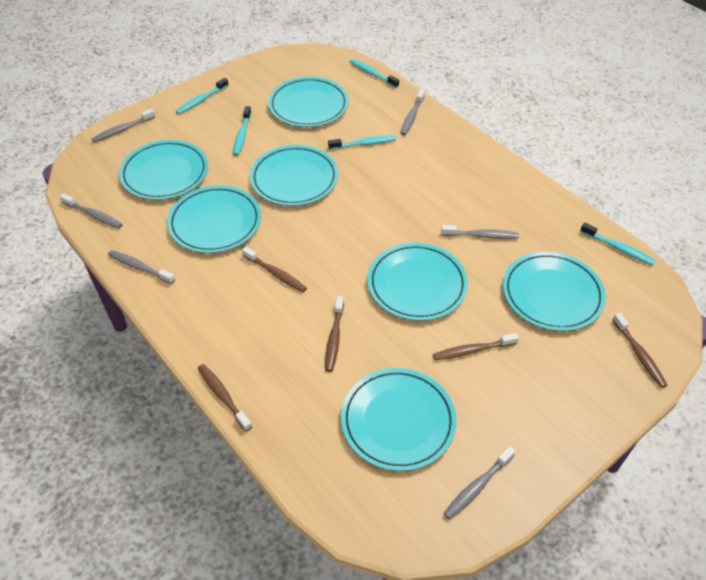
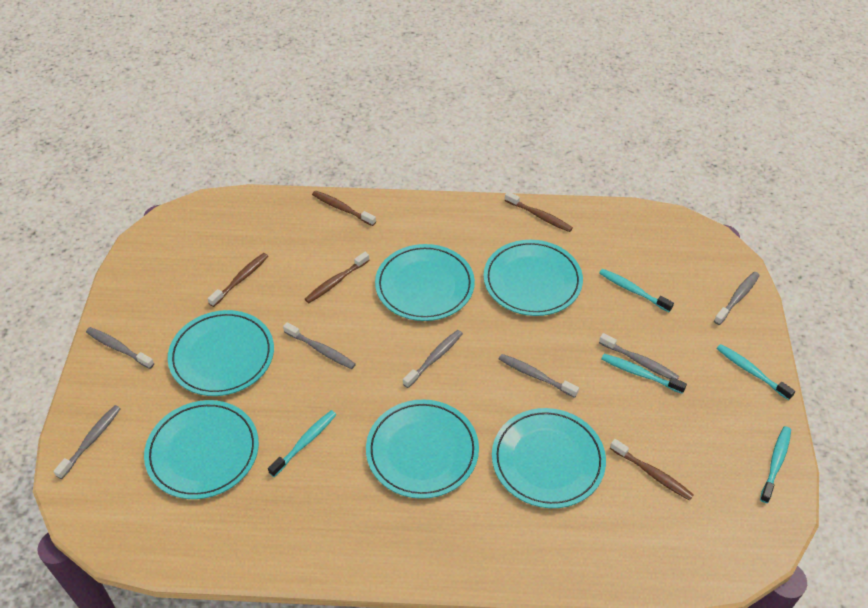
grey toothbrush: [60,193,123,229] [92,108,155,143] [108,250,175,284] [401,89,425,135] [441,225,519,239] [443,446,516,520] = 6 -> [53,405,121,479] [86,327,154,369] [283,322,356,369] [403,330,463,388] [499,354,579,398] [599,333,679,380] [714,272,760,325] = 7
turquoise plate: [119,140,208,200] [167,186,261,253] [250,145,338,206] [268,77,349,127] [341,368,457,471] [368,243,468,321] [503,252,606,331] = 7 -> [144,400,259,499] [168,310,274,396] [366,400,479,499] [375,244,475,321] [483,240,583,316] [492,408,606,508] = 6

